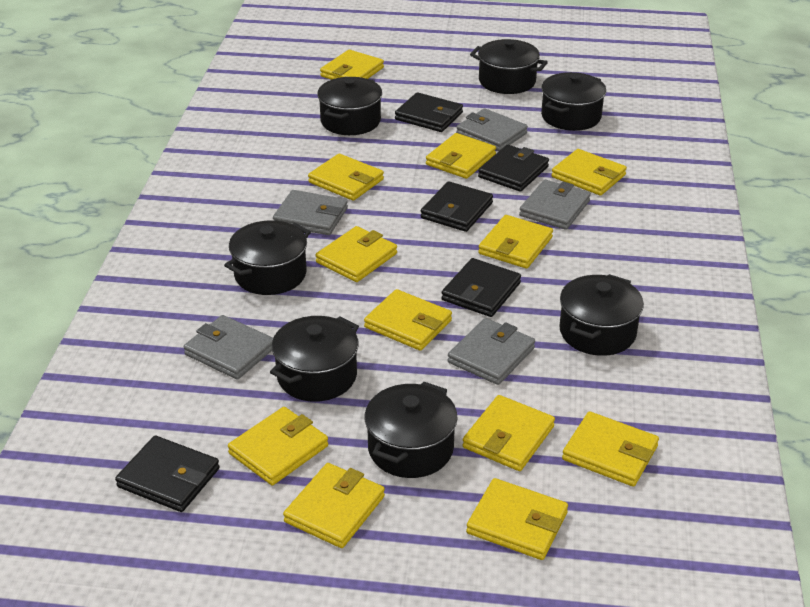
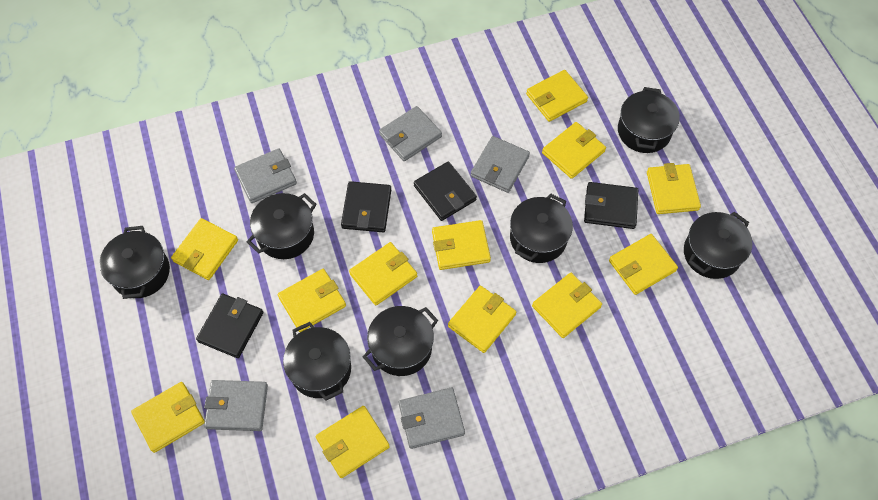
black wallet: [115,436,220,512] [395,92,463,132] [421,181,493,232] [441,258,521,317] [478,145,549,192] = 5 -> [196,293,263,358] [341,181,391,232] [414,162,477,221] [584,182,638,229] = 4

